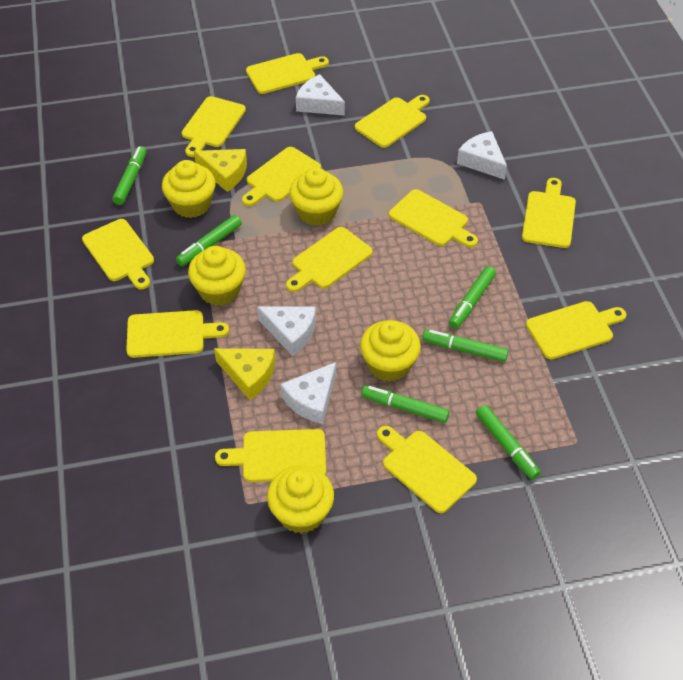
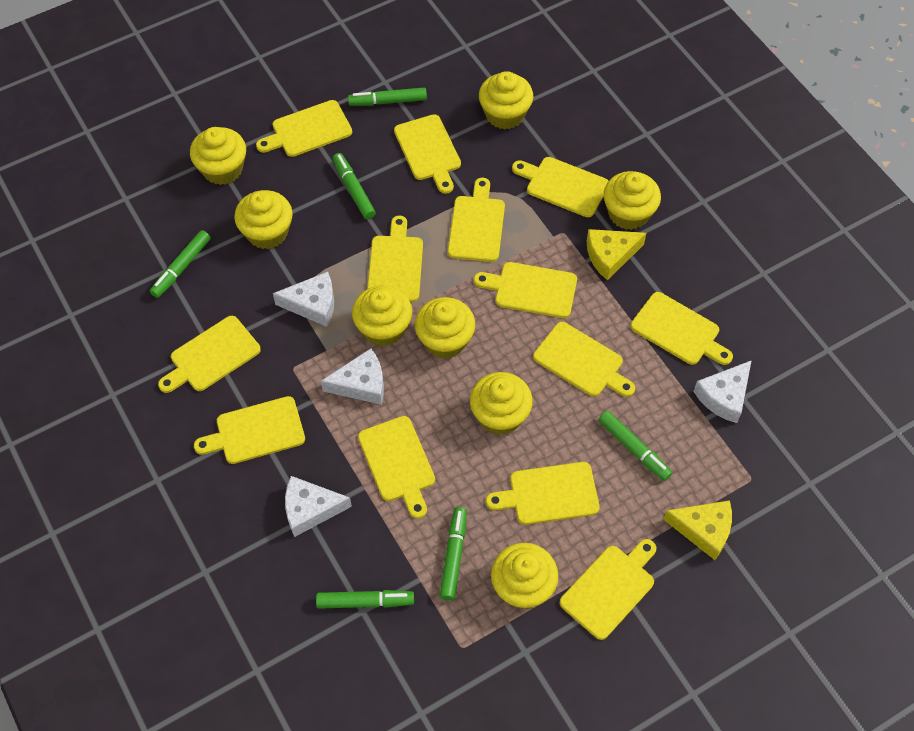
yellow cupcake: [162,160,216,218] [188,246,246,305] [267,465,334,534] [289,168,343,226] [360,320,421,382] = 5 -> [190,127,246,185] [234,190,293,249] [352,285,412,346] [415,297,475,359] [470,372,533,435] [479,71,533,130] [491,543,558,609] [604,171,661,230] = 8
yellow cutting board: [82,219,154,289] [126,310,229,358] [182,96,246,157] [215,429,326,482] [242,147,321,206] [246,53,329,94] [286,227,373,292] [355,95,430,148] [377,426,477,513] [389,189,478,248] [522,178,576,248] [526,301,626,359] = 12 -> [158,316,261,393] [194,396,305,464] [256,100,352,157] [358,416,435,519] [367,216,423,302] [394,114,461,194] [448,178,505,262] [474,262,577,318] [486,462,600,525] [512,157,608,217] [533,322,635,397] [560,539,657,640] [631,292,733,365] = 13

